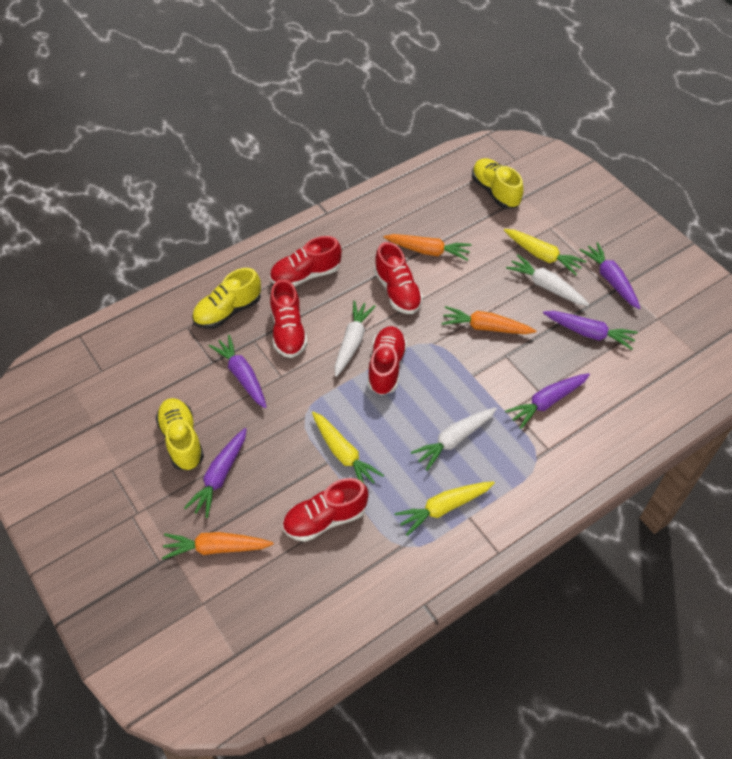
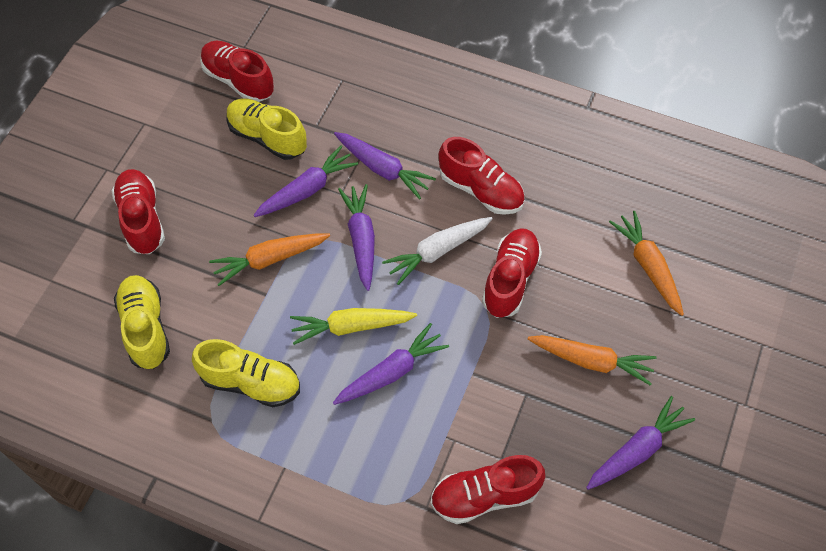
white carrot: [335,300,376,377] [411,407,497,471] [506,255,589,306] = 3 -> [382,217,493,285] = 1
yellow carrot: [312,411,384,484] [394,481,495,536] [504,229,586,276] = 3 -> [290,308,417,345] = 1

